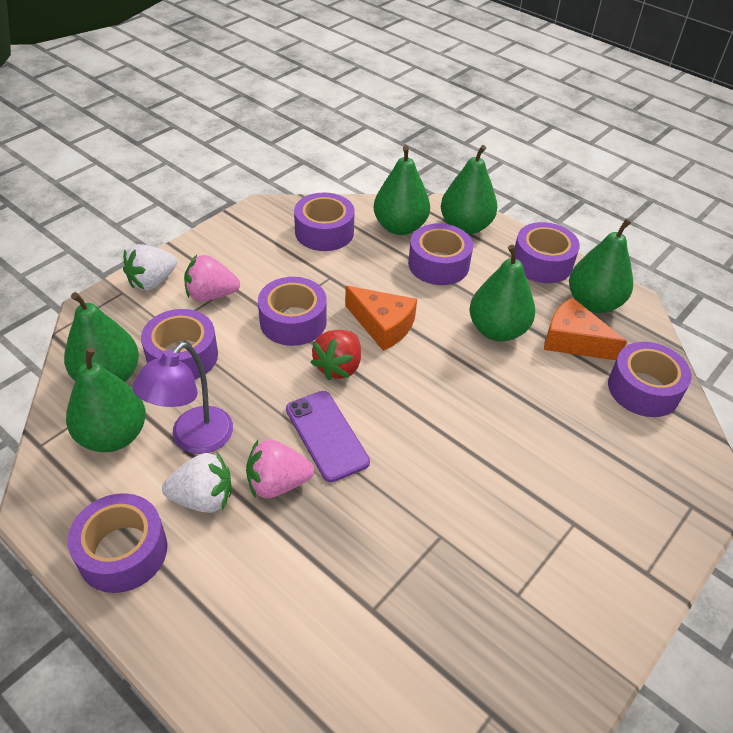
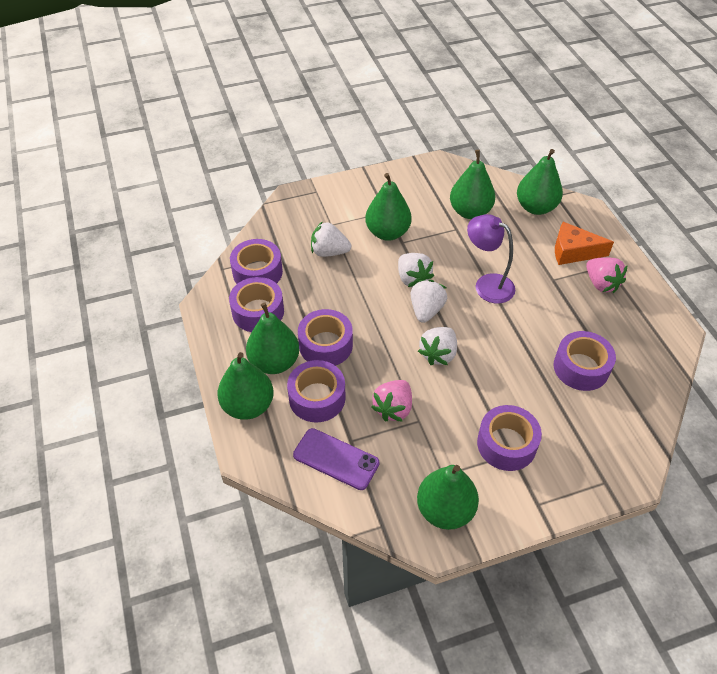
orange cheese: [345,286,417,351] [544,298,627,360] = 2 -> [555,222,614,265] = 1
purple tape: [68,493,167,593] [141,309,218,380] [258,277,327,346] [294,192,355,251] [408,224,473,285] [515,222,580,283] [608,342,691,417] = 7 -> [229,277,284,332] [230,239,283,284] [287,360,346,422] [298,309,353,366] [477,405,542,471] [554,331,616,391] = 6
red strawberry: [310,330,361,381] = 1 -> none = 0
white strawberry: [123,244,177,290] [162,451,232,513] = 2 -> [311,221,351,257] [398,253,434,287] [411,280,447,323] [418,327,457,365] = 4

